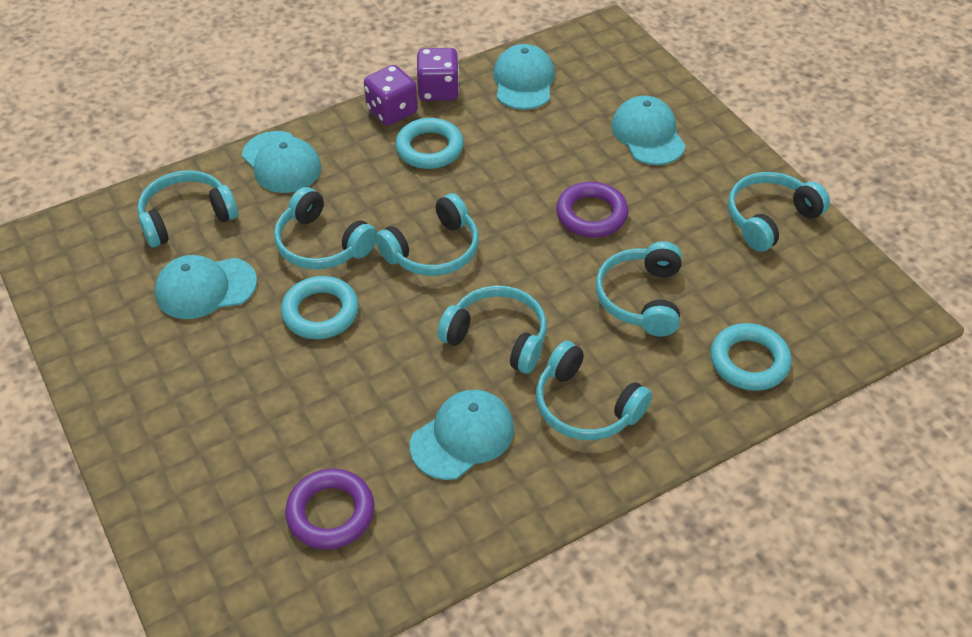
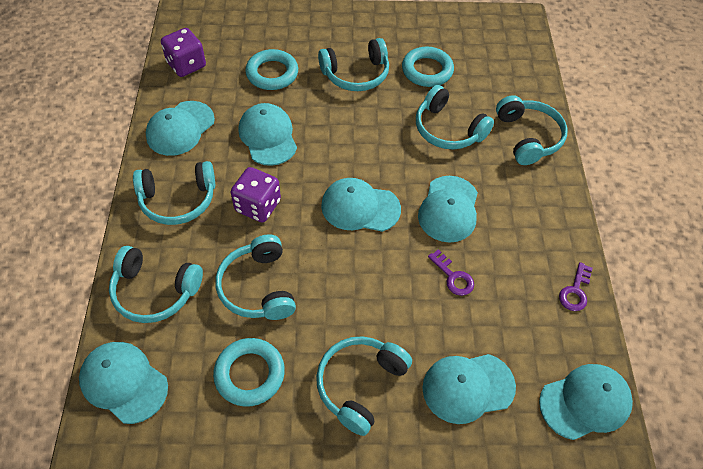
purple key: none = 0 -> [428,249,474,296] [559,262,593,311] = 2
purple ring: [285,469,374,549] [556,182,628,238] = 2 -> none = 0
turquoise cap: [155,255,257,319] [242,131,321,193] [410,390,514,480] [493,44,555,110] [611,96,686,165] = 5 -> [79,342,168,424] [146,101,215,156] [238,103,297,166] [321,178,401,232] [418,176,478,243] [422,354,516,424] [539,364,633,440] = 7

